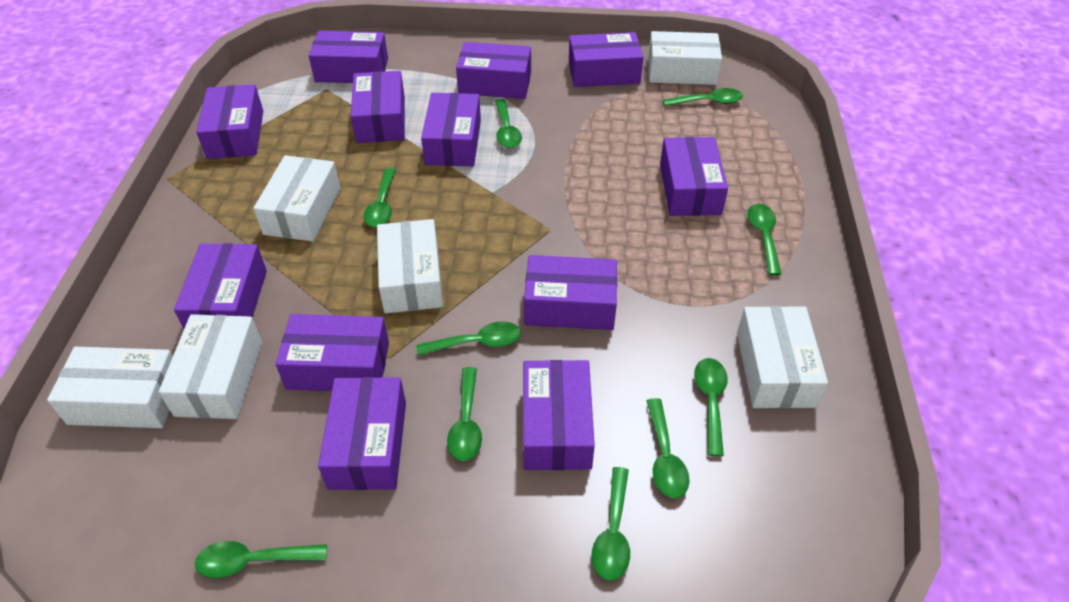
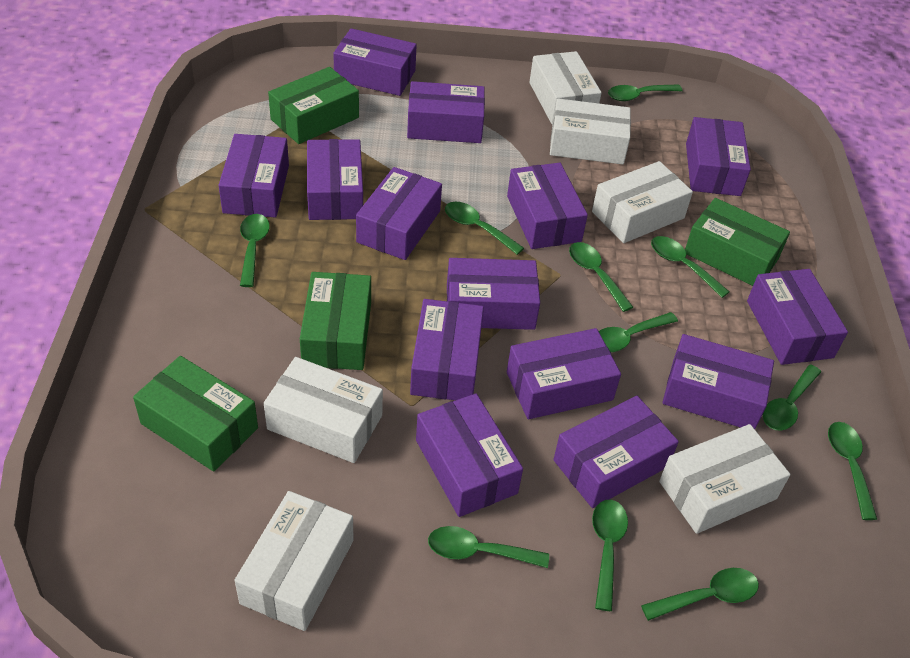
green box: none = 0 -> [133,356,258,472] [268,67,359,144] [300,272,371,370] [685,198,790,286] = 4
green spoon: [195,541,327,578] [363,168,396,227] [416,321,521,356] [447,367,482,461] [495,99,522,148] [592,467,630,581] [647,398,690,499] [663,88,743,106] [694,358,728,457] [747,203,781,276] = 10 -> [240,214,270,287] [428,526,549,568] [445,202,524,255] [569,242,633,312] [592,500,628,611] [599,312,678,352] [608,84,683,101] [641,568,759,621] [651,236,729,298] [763,364,821,431] [828,422,877,520] = 11
purple box: [174,243,267,329] [196,84,263,159] [276,314,389,391] [309,31,388,83] [318,377,406,490] [351,71,405,143] [421,93,481,166] [456,42,531,99] [523,360,595,470] [524,255,617,330] [569,32,643,87] [660,137,728,216] = 12 -> [219,134,289,217] [307,139,363,220] [333,28,417,96] [356,167,442,260] [407,81,485,143] [410,299,484,400] [416,394,523,517] [447,258,540,330] [507,163,588,249] [507,328,621,419] [553,396,679,508] [662,334,774,429] [686,117,751,196] [747,269,848,365] = 14

